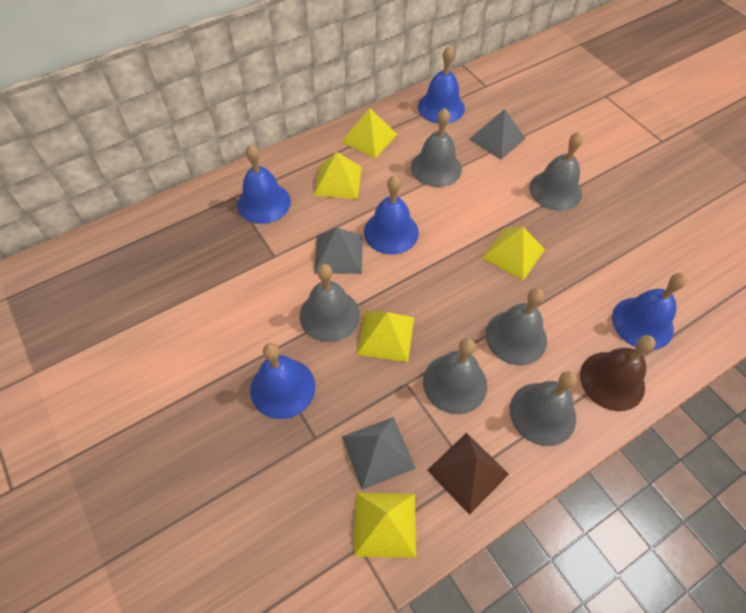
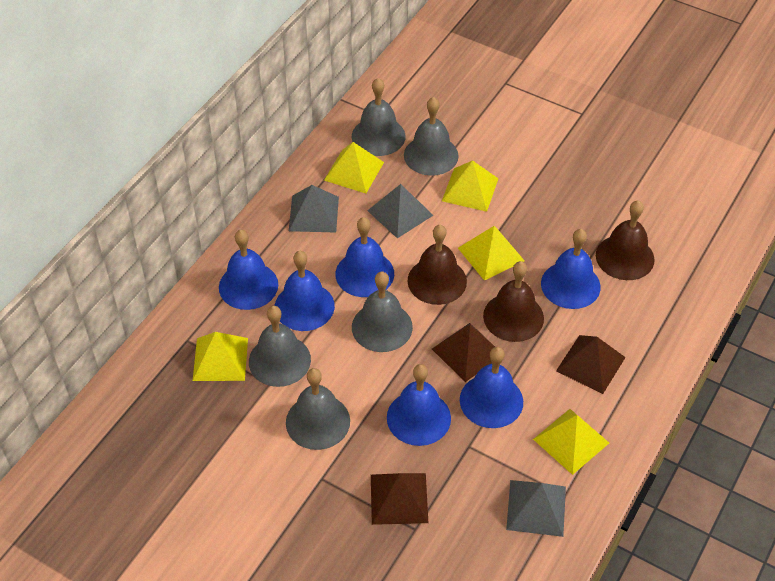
blue bell: [237,144,291,224] [250,343,315,419] [364,175,419,254] [418,46,465,124] [612,273,687,350] = 5 -> [219,230,278,310] [275,251,335,331] [335,217,394,297] [387,364,451,446] [460,347,523,428] [541,229,601,309] = 6
brown bell: [580,335,656,411] = 1 -> [407,225,467,305] [483,261,544,342] [596,200,654,280] = 3
brown pyramid: [427,432,509,515] = 1 -> [371,473,428,525] [432,323,495,382] [556,335,626,394] = 3
grey bell: [300,264,360,342] [411,108,462,187] [423,338,487,414] [485,288,547,365] [510,371,577,446] [529,132,583,211] = 6 -> [249,306,311,387] [286,368,350,450] [352,78,406,156] [352,272,413,352] [404,97,459,176] = 5

